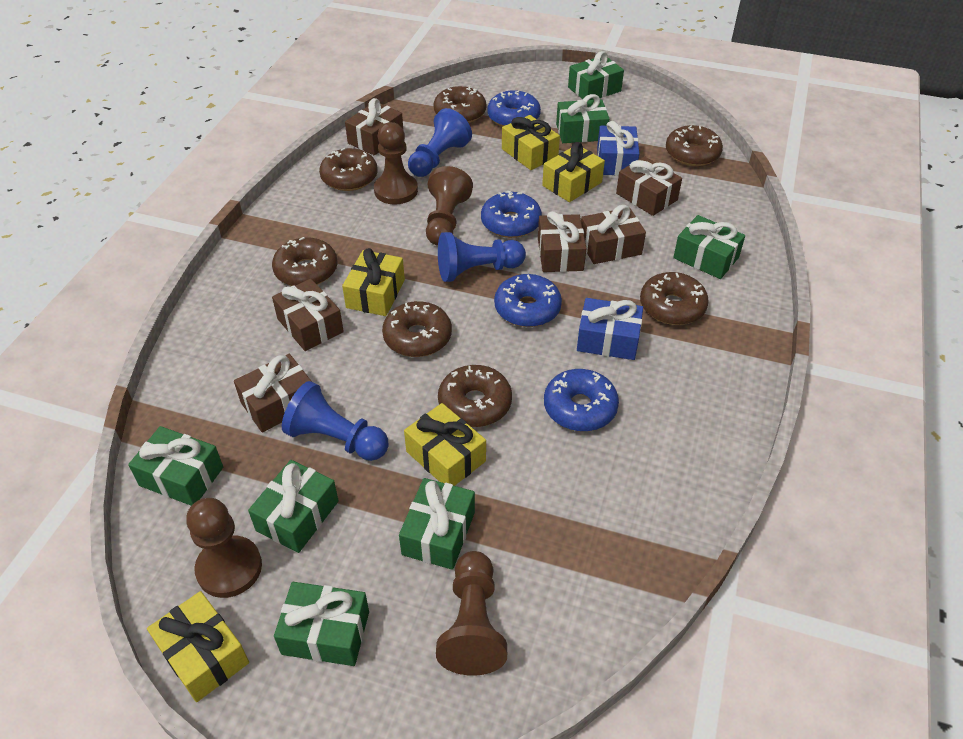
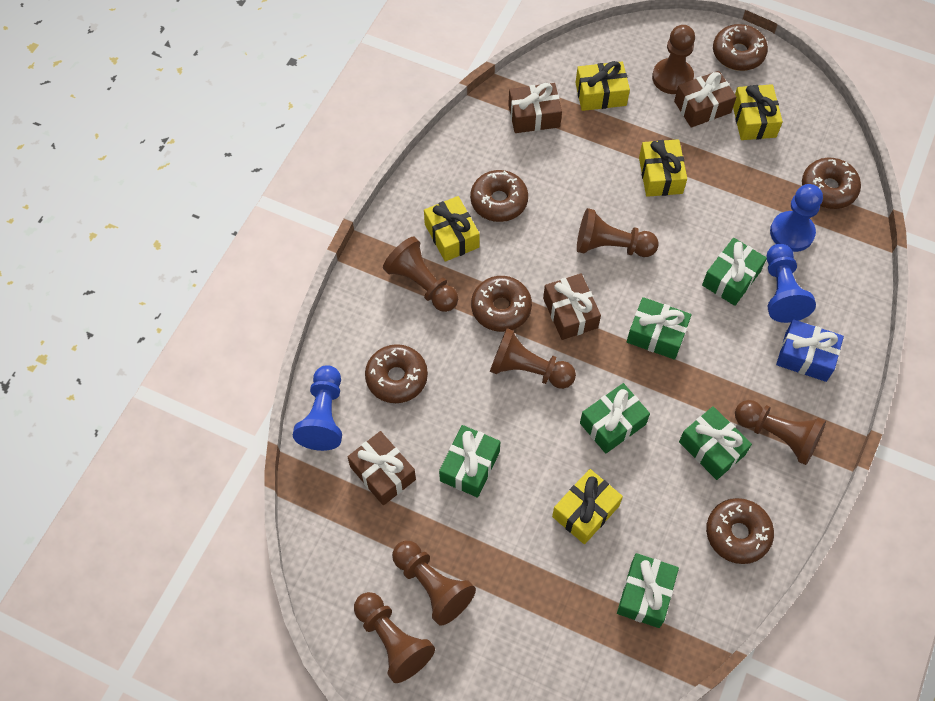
blue donut: [481,191,542,238] [488,90,541,127] [494,274,562,327] [544,369,619,431] = 4 -> none = 0
blue gift: [577,298,643,360] [597,121,639,176] = 2 -> [776,319,844,382] = 1
brown donut: [272,237,338,286] [319,148,378,191] [382,301,452,357] [433,86,486,123] [438,365,512,427] [640,272,709,325] [666,125,723,166] = 7 -> [365,344,428,403] [470,170,528,222] [471,276,532,332] [706,498,774,564] [713,24,768,71] [802,158,861,209] = 6
brown gift: [234,354,312,432] [272,279,344,351] [345,98,403,155] [538,211,587,272] [581,205,646,264] [616,156,682,216] = 6 -> [348,431,416,505] [508,83,562,133] [543,273,601,340] [674,71,736,128] = 4
brown pawn: [186,498,262,598] [374,122,418,205] [426,166,473,246] [436,551,507,676] = 4 -> [354,592,435,683] [383,236,458,312] [392,541,476,626] [490,328,576,389] [577,208,659,257] [652,25,695,94] [735,400,826,465] = 7
green gift: [128,426,223,506] [248,460,339,553] [274,582,369,666] [399,478,475,570] [556,94,609,143] [568,51,624,100] [673,215,745,279] = 7 -> [439,425,500,498] [580,383,650,454] [617,553,679,628] [627,297,692,360] [679,406,752,480] [702,238,767,306] = 6

